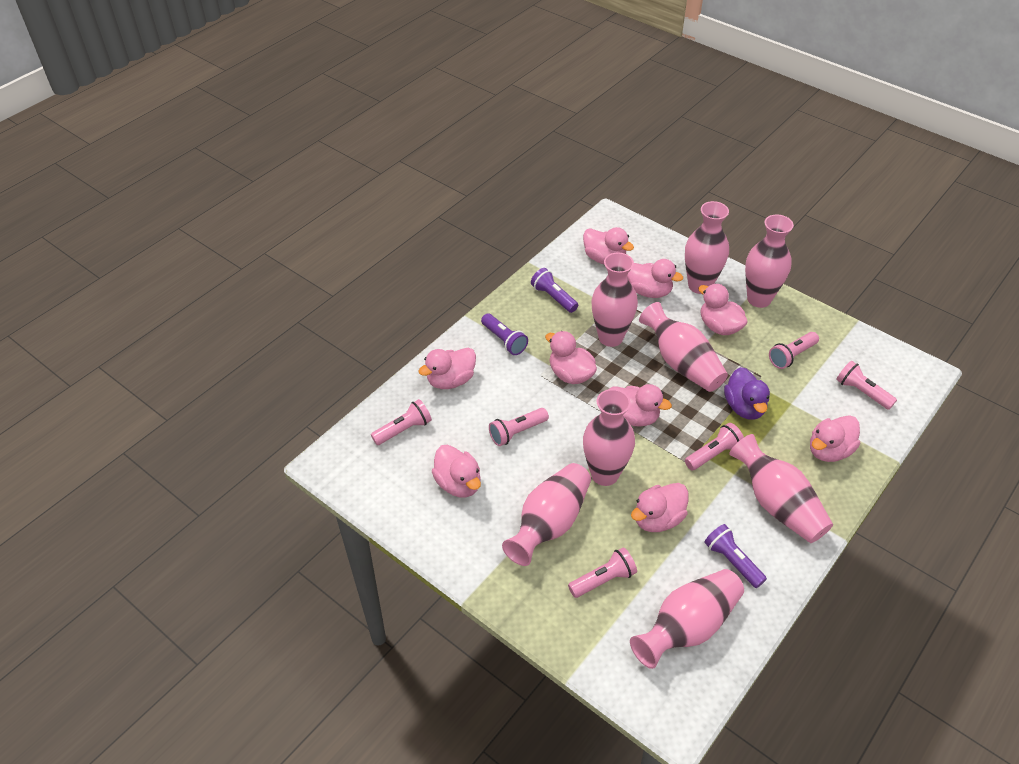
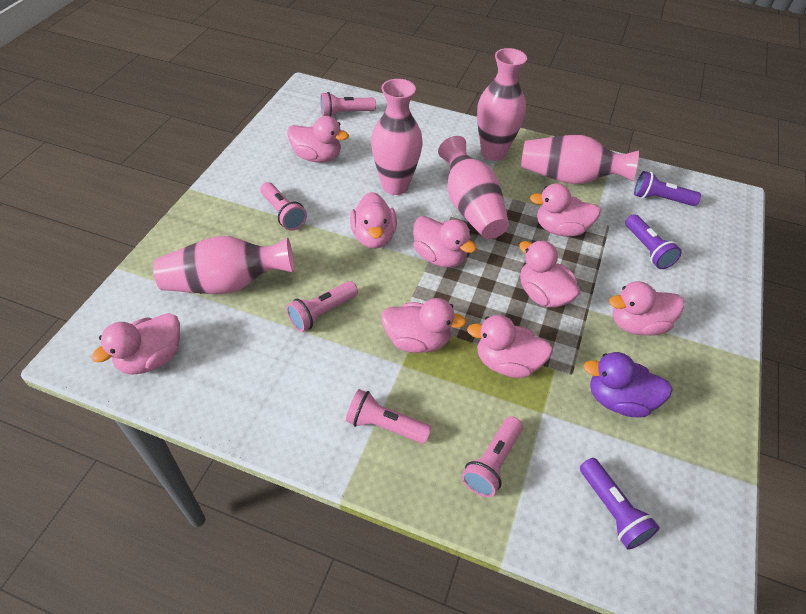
pink flashlight: [371,399,432,445] [489,408,549,446] [568,547,637,598] [685,423,744,470] [769,332,819,369] [836,361,897,410] = 6 -> [260,182,307,231] [286,281,358,332] [320,92,376,117] [346,389,432,444] [462,416,523,497] = 5
pink vase: [502,463,591,566] [583,389,635,486] [592,252,638,347] [630,569,744,669] [639,302,728,392] [685,201,729,294] [729,434,833,543] [745,214,794,308] = 8 -> [153,236,294,294] [371,79,423,195] [438,136,509,239] [477,48,527,161] [521,135,639,184] = 5

